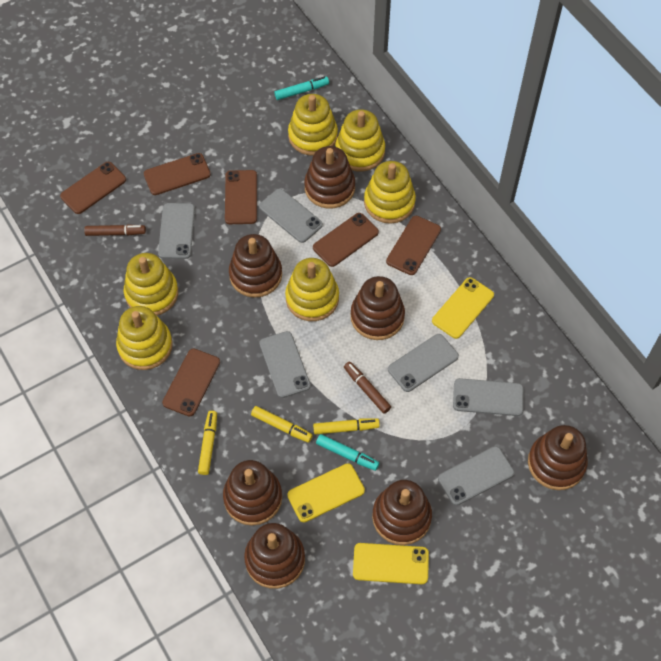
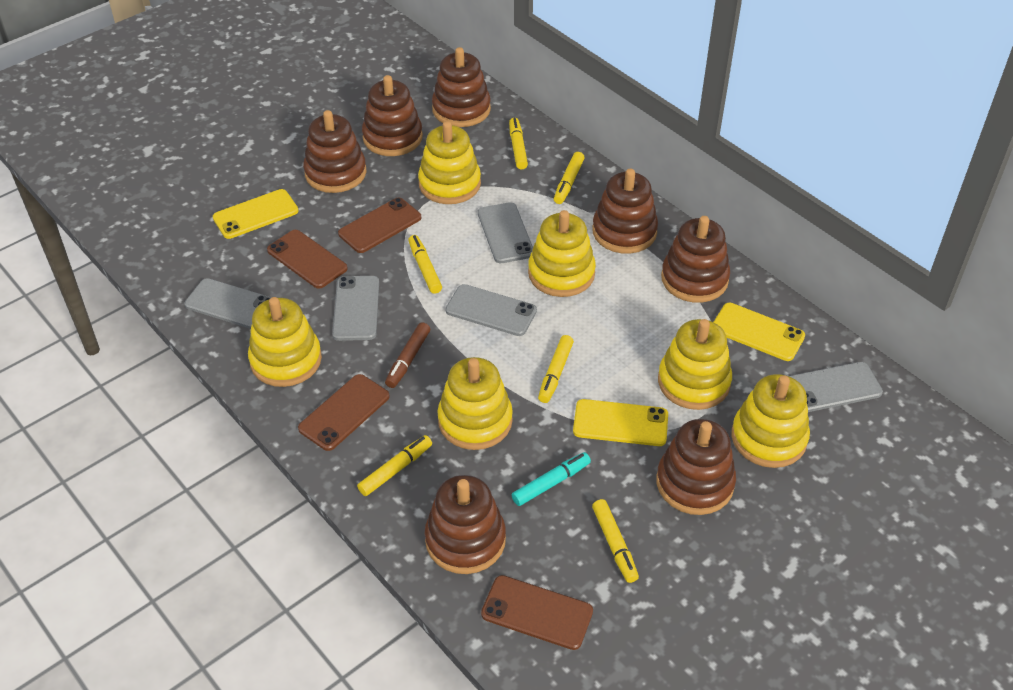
brown marker: [84,224,146,236] [344,362,391,414] = 2 -> [385,322,430,388] = 1
brown phone: [60,162,126,214] [144,153,211,195] [162,349,220,417] [225,170,257,224] [313,213,379,267] [386,216,441,275] = 6 -> [267,230,348,289] [298,374,390,451] [338,198,421,253] [481,575,593,650] = 4
grey phone: [158,203,195,259] [259,188,323,243] [259,331,311,398] [388,334,459,392] [438,446,514,505] [453,378,524,416] = 6 -> [185,278,272,329] [332,276,379,341] [445,284,537,336] [478,202,533,263] [789,362,883,412] = 5
turquoise marker: [274,77,329,100] [316,434,379,471] = 2 -> [512,452,591,506] = 1
yellow marker: [198,411,217,475] [251,406,313,443] [313,418,380,435] = 3 -> [357,435,432,496] [408,235,442,294] [509,118,528,169] [538,335,574,403] [554,152,584,204] [592,499,639,583] = 6

